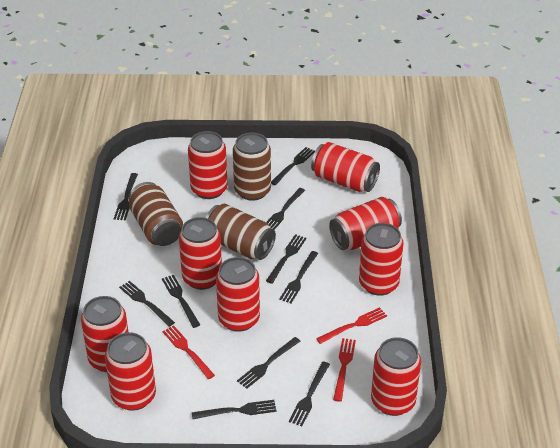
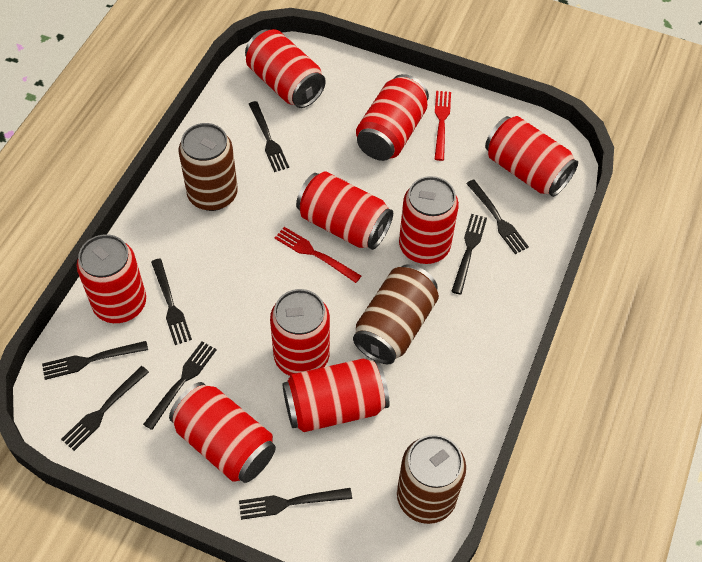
black fork: [114,173,138,220] [119,281,175,327] [162,275,200,328] [192,400,277,419] [237,337,300,389] [266,188,305,230] [266,234,306,284] [271,147,315,185] [279,251,319,303] [289,362,330,426] = 10 -> [42,341,148,380] [61,366,149,451] [143,341,217,430] [151,258,192,345] [239,488,352,520] [249,101,289,172] [451,214,487,295] [466,180,529,254] = 8
red fork: [162,325,215,379] [316,307,387,344] [333,338,356,402] = 3 -> [275,227,361,283] [435,91,451,161] = 2

